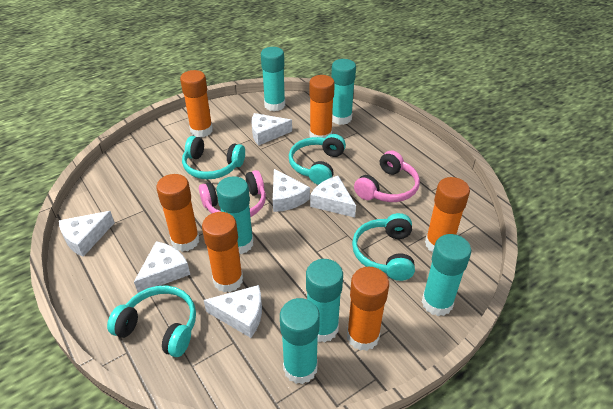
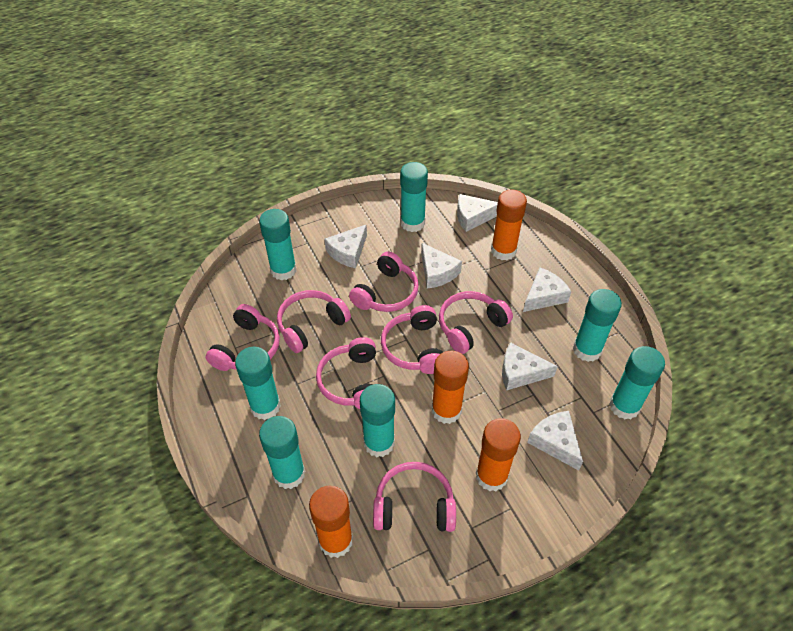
orange glue stick: [156,174,199,252] [180,70,213,137] [202,212,243,292] [309,75,335,138] [347,267,389,351] [425,177,470,253] = 6 -> [309,485,353,558] [432,351,469,424] [476,418,521,492] [491,189,527,260] = 4
pink headphones: [199,170,266,217] [354,151,420,202] = 2 -> [206,304,280,371] [277,290,351,353] [316,337,376,409] [349,251,419,312] [373,462,456,532] [381,305,443,374] [439,291,513,354] = 7
turquoise glue stick: [216,176,254,254] [261,47,285,111] [280,298,320,384] [306,259,343,343] [331,59,356,125] [422,234,471,316] = 6 -> [235,347,281,420] [259,209,297,281] [259,416,305,489] [360,384,395,457] [400,162,428,232] [573,289,622,362] [609,346,665,419] = 7
turquoise headphones: [107,286,196,357] [182,136,245,179] [289,134,346,185] [352,213,415,281] = 4 -> none = 0

